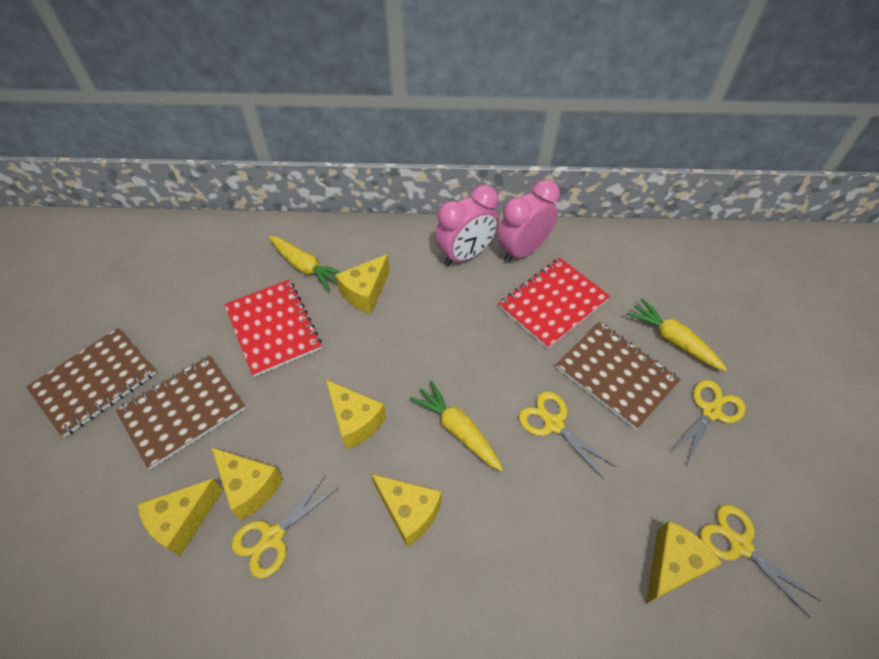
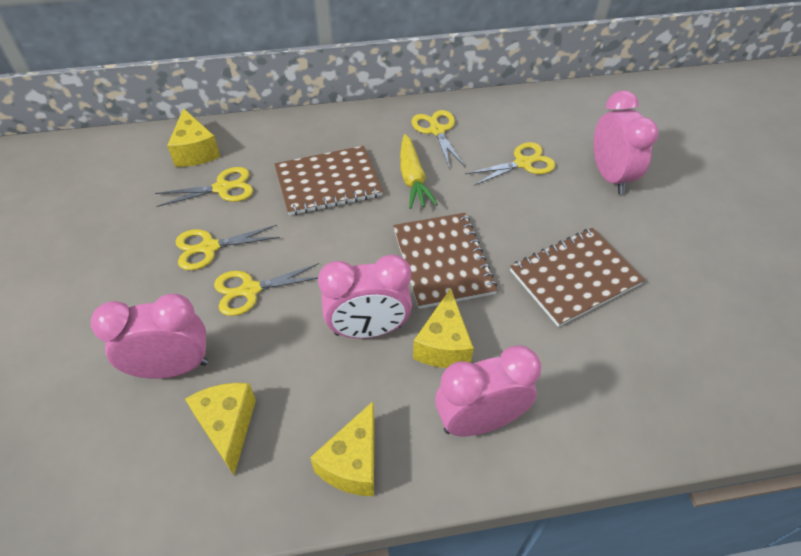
pink clock: [435,185,499,266] [497,180,560,263] = 2 -> [91,294,208,379] [318,255,412,338] [435,345,541,437] [594,90,658,194] = 4
red notebook: [224,280,322,377] [498,258,610,349] = 2 -> none = 0
yellow carrot: [269,236,341,291] [410,380,503,471] [626,298,727,371] = 3 -> [400,134,438,209] = 1
yellow cheese: [137,479,223,556] [211,447,283,520] [326,380,386,450] [335,254,390,314] [372,474,442,547] [646,521,722,604] = 6 -> [167,108,220,167] [185,383,256,475] [310,401,374,496] [413,288,474,368] = 4
yellow scissors: [231,475,339,578] [519,391,616,479] [670,380,746,466] [700,505,820,617] = 4 -> [155,167,253,207] [176,225,280,270] [214,263,319,316] [412,110,465,170] [465,142,556,186] = 5

